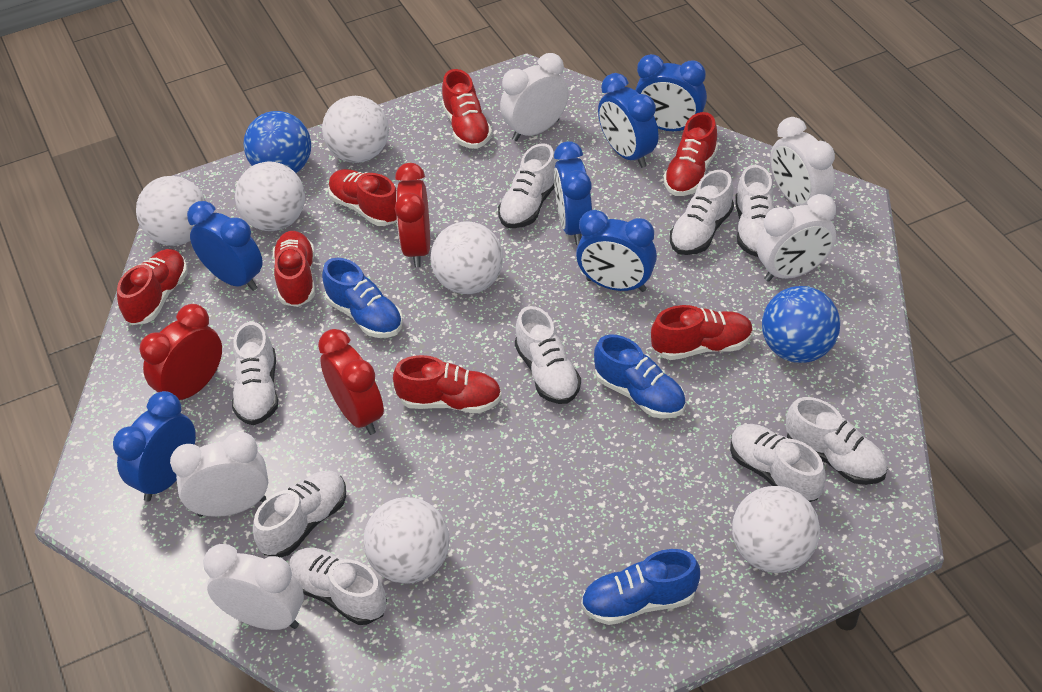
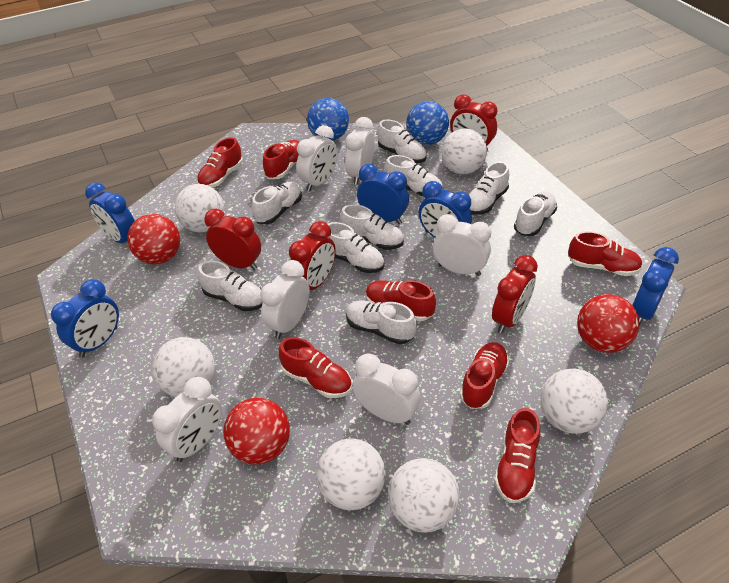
blue clock: [113,391,196,502] [187,201,263,291] [554,141,592,245] [576,210,657,292] [598,73,659,168] [635,54,707,131] = 6 -> [51,279,119,358] [85,183,135,243] [357,164,409,224] [419,181,472,238] [632,247,679,326] = 5
blue shoe: [322,258,403,338] [581,549,700,625] [594,334,686,419] = 3 -> none = 0
red ball: none = 0 -> [127,214,180,264] [223,398,290,465] [577,294,640,353] = 3
red clock: [140,304,222,400] [318,329,384,435] [395,163,430,267] = 3 -> [204,209,261,270] [289,221,335,290] [450,94,497,152] [492,255,538,333] = 4
white clock: [170,432,268,517] [203,544,304,630] [500,53,569,141] [757,194,836,282] [770,117,835,206] = 5 -> [152,377,222,462] [260,260,310,339] [296,125,338,191] [345,117,375,185] [353,353,421,425] [433,214,491,276] = 6

